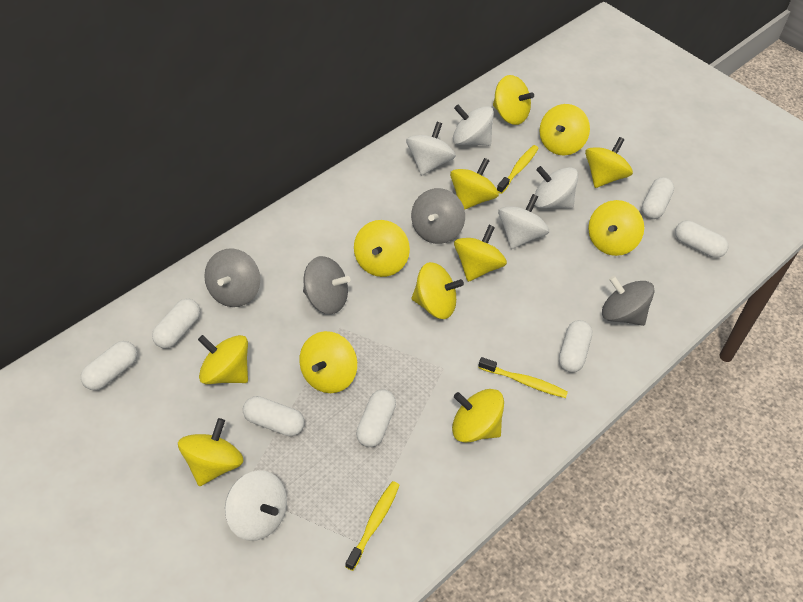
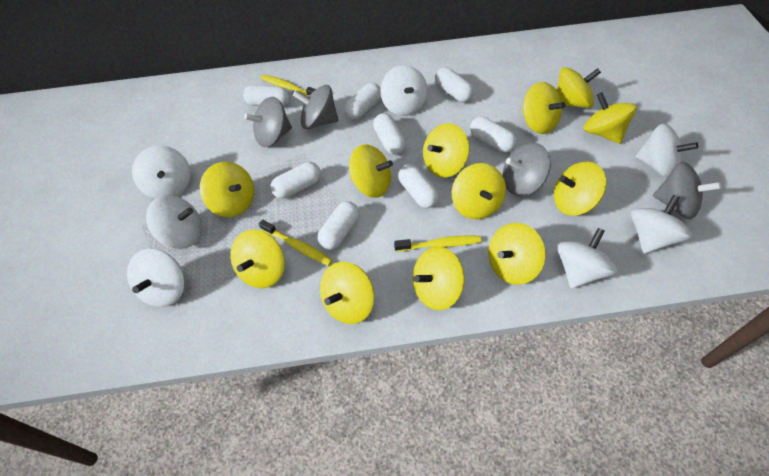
white capsule: [81,341,137,390] [152,299,200,348] [243,396,304,436] [356,389,396,447] [559,320,592,372] [642,177,674,219] [675,221,728,258] = 7 -> [243,85,290,107] [270,162,321,199] [317,201,359,250] [344,83,381,120] [373,113,406,155] [398,164,439,208] [435,67,474,102] [470,116,517,152] = 8
white spinning top: [225,470,287,541] [406,122,456,176] [453,105,494,146] [498,194,549,249] [535,166,578,209] = 5 -> [127,249,185,307] [132,146,191,199] [146,195,202,249] [380,65,428,116] [557,228,618,289] [631,195,692,254] [636,124,698,178] = 7

